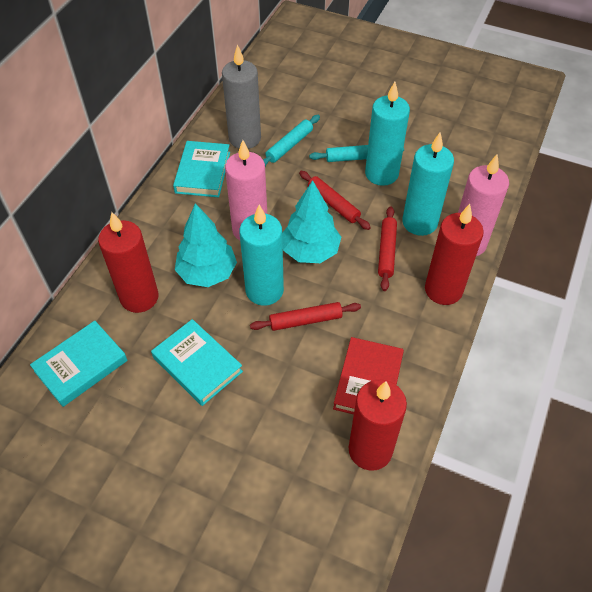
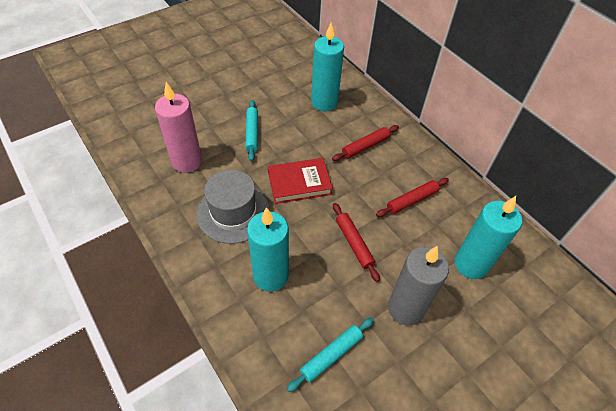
grey hat: none = 0 -> [197,170,270,244] = 1
pink candle: [225,140,267,241] [458,154,509,256] = 2 -> [155,82,202,173] = 1
red candle: [98,212,159,313] [349,380,407,471] [425,204,484,305] = 3 -> none = 0
turquoise book: [30,321,128,407] [151,319,243,406] [173,141,230,198] = 3 -> none = 0
turquoise tree: [175,203,237,287] [282,180,341,263] = 2 -> none = 0

